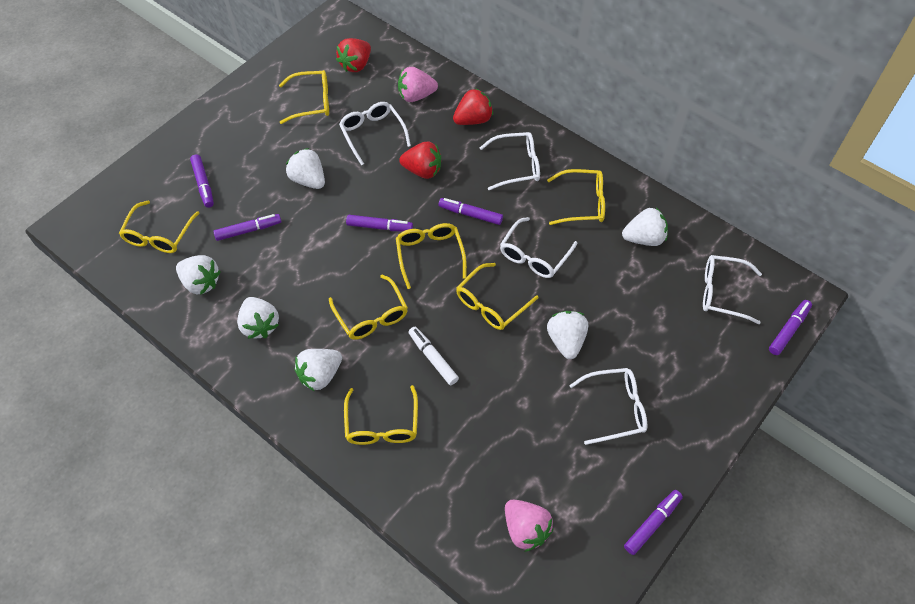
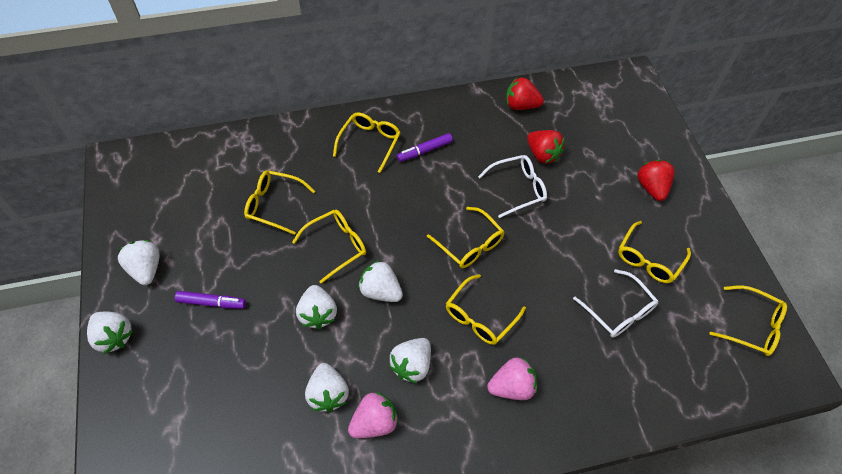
purple marker: [190,154,214,208] [214,214,281,241] [346,215,413,232] [438,198,503,225] [624,490,683,555] [769,300,812,355] = 6 -> [175,291,246,309] [397,133,453,162] = 2
white glasses: [339,102,411,165] [480,132,540,190] [500,217,577,278] [569,368,647,445] [703,255,762,324] = 5 -> [478,155,547,218] [573,269,658,338] = 2
white marker: [408,327,459,385] = 1 -> none = 0

